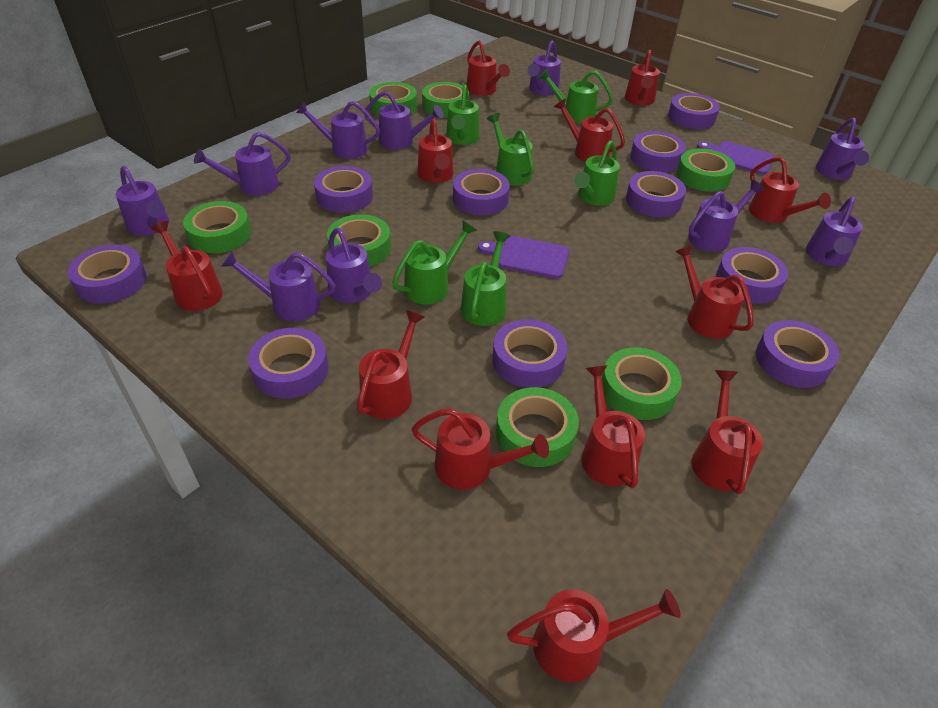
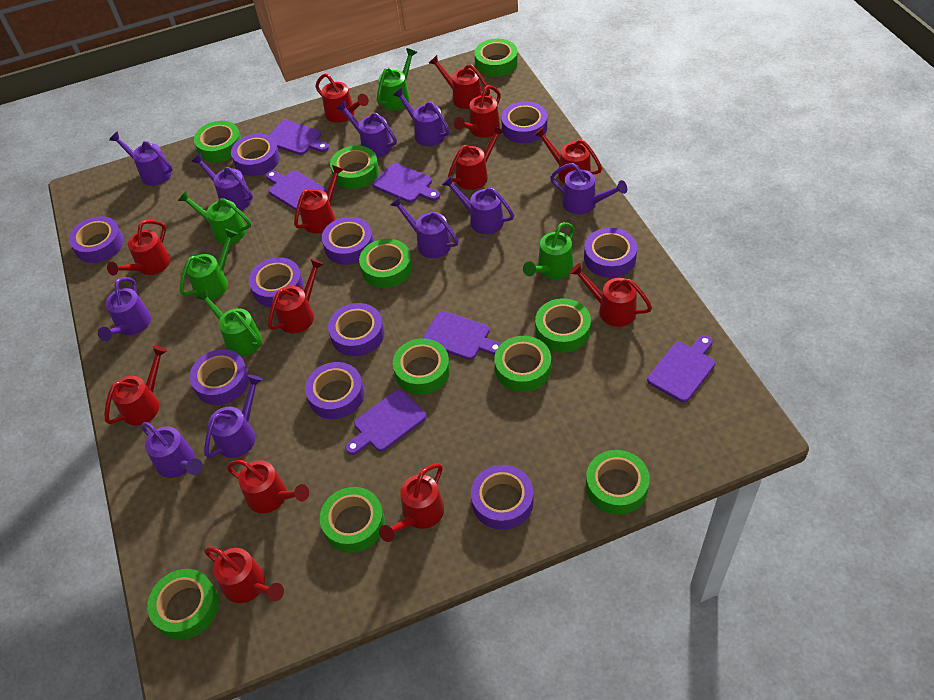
green tape: [183,201,251,253] [327,215,391,267] [369,82,417,115] [422,82,469,118] [496,387,579,467] [602,347,682,420] [677,148,735,192] = 7 -> [147,569,219,639] [194,121,241,162] [320,487,385,553] [330,146,379,189] [359,239,412,288] [393,338,450,394] [474,39,518,77] [494,336,551,392] [535,298,591,353] [586,450,650,515] = 10
green watering can: [392,221,477,305] [446,84,479,145] [461,231,510,326] [487,113,534,186] [538,69,613,123] [574,141,620,206] = 6 -> [178,191,251,244] [180,229,238,300] [196,289,262,357] [377,48,417,111] [523,222,575,279] = 5
purple cutting board: [478,236,569,279] [697,141,775,175] = 2 -> [266,170,327,210] [269,120,329,155] [345,389,426,455] [373,163,440,203] [423,311,501,360] [647,335,715,402] = 6
red watering can: [151,221,223,311] [357,310,425,419] [412,408,549,489] [418,118,454,183] [467,40,510,96] [507,589,681,682] [554,98,625,162] [581,365,645,488] [625,50,660,105] [675,245,754,339] [692,370,763,494] [749,157,831,223] = 12 -> [104,346,168,426] [107,220,170,275] [204,547,284,603] [227,460,309,513] [268,259,324,333] [294,165,344,234] [315,73,369,123] [379,463,444,542] [429,55,490,109] [448,125,505,190] [454,85,501,138] [534,127,602,183] [570,263,652,327] = 13

